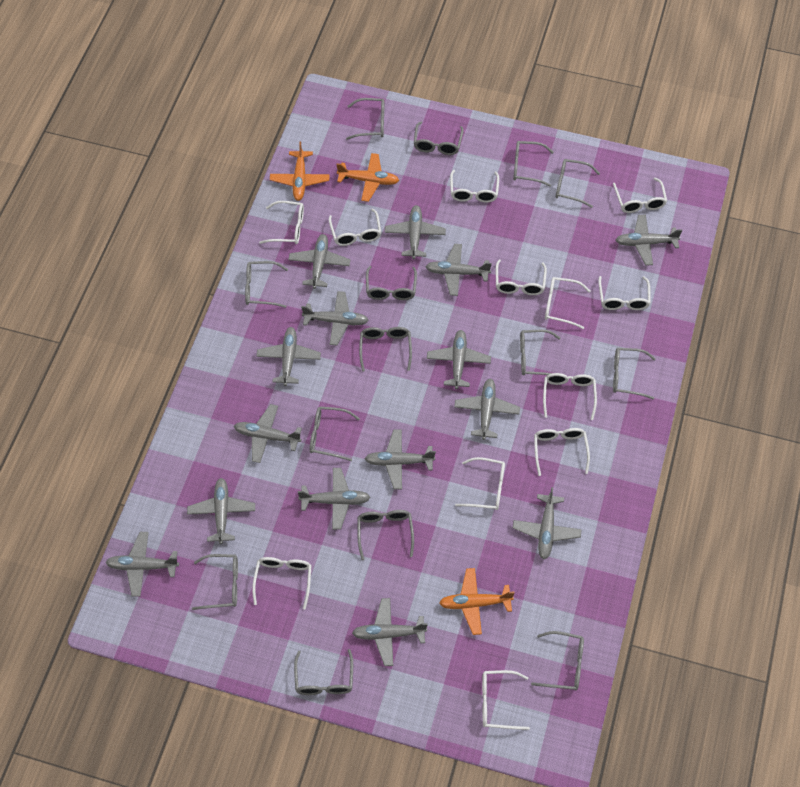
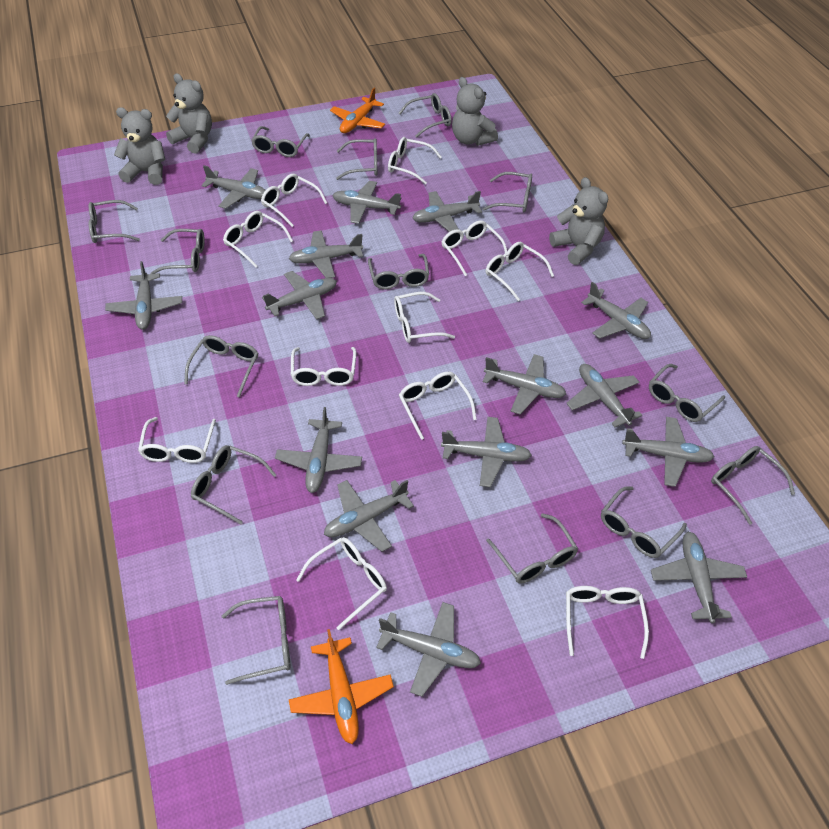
grey teddy bear: none = 0 -> [114,107,165,185] [166,73,212,154] [452,77,498,146] [549,177,608,265] = 4
orange plane: [270,142,330,201] [336,153,399,202] [439,568,514,635] = 3 -> [289,629,394,744] [330,88,385,133] = 2
white glasses: [252,557,312,609] [259,201,304,244] [329,208,381,246] [450,170,499,203] [455,457,505,510] [482,670,530,730] [496,259,547,295] [534,428,590,476] [543,373,597,420] [545,277,591,329] [598,276,651,310] [613,178,667,213] = 12 -> [138,417,216,463] [223,211,293,268] [261,174,327,227] [291,347,356,386] [296,537,387,630] [388,137,442,185] [394,292,455,343] [399,372,477,440] [442,220,507,276] [486,242,554,301] [566,586,649,659] = 11

